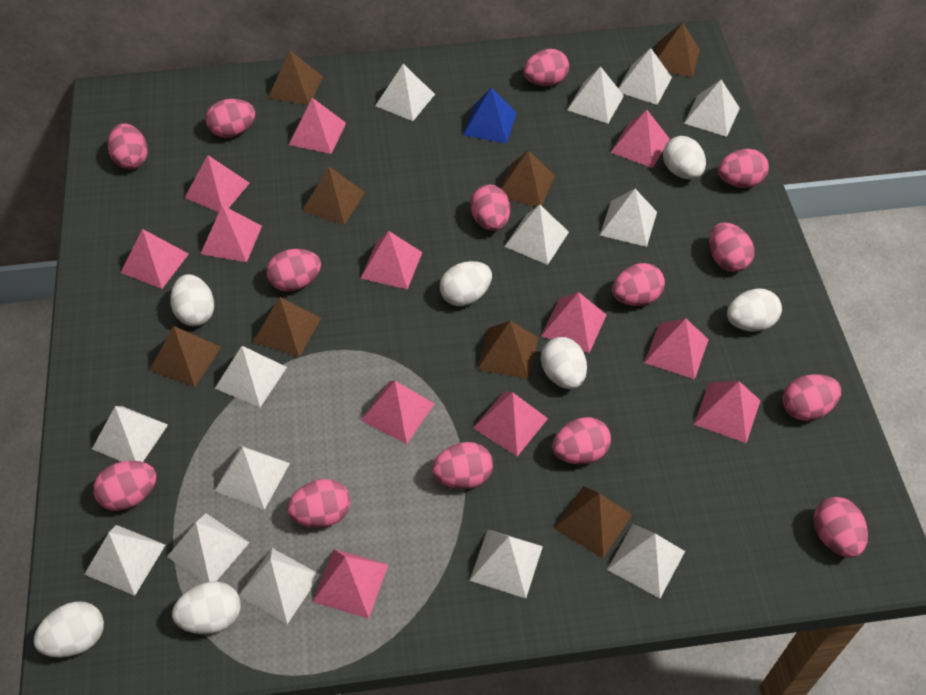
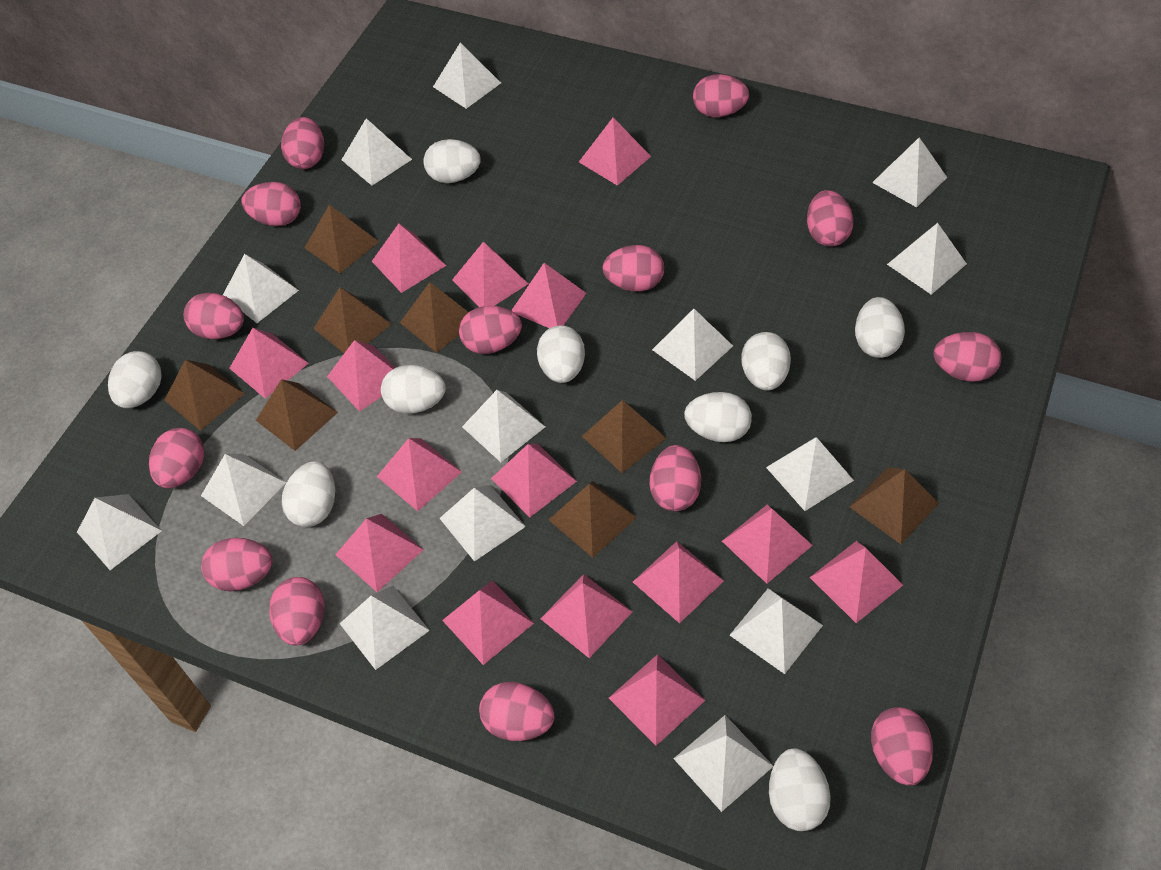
blue pyramid: [463,88,517,143] = 1 -> none = 0
pink pyramid: [120,229,189,289] [185,155,249,212] [201,205,262,262] [289,98,346,154] [313,549,388,619] [360,231,422,290] [361,381,434,444] [473,391,548,456] [541,292,606,353] [610,110,670,168] [644,318,709,379] [694,381,761,443] = 12 -> [229,328,309,398] [327,340,395,412] [335,514,424,592] [372,224,446,293] [377,438,462,511] [442,580,534,665] [452,242,528,307] [491,444,577,517] [511,263,587,328] [540,574,632,658] [579,117,651,186] [609,654,705,746] [633,541,724,623] [722,504,813,584] [810,541,903,623] = 15
white egg: [33,601,104,658] [170,274,214,326] [172,582,241,634] [440,261,492,306] [541,337,587,389] [663,136,706,179] [727,289,782,331] = 7 -> [108,351,162,408] [282,461,335,527] [381,365,446,414] [423,139,481,183] [537,326,585,383] [684,392,752,442] [741,332,791,391] [769,748,831,831] [855,297,905,358] = 9

